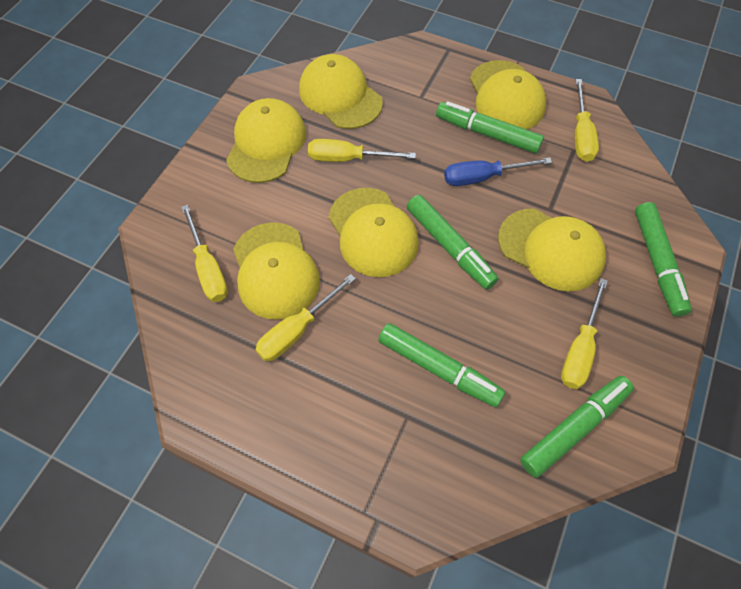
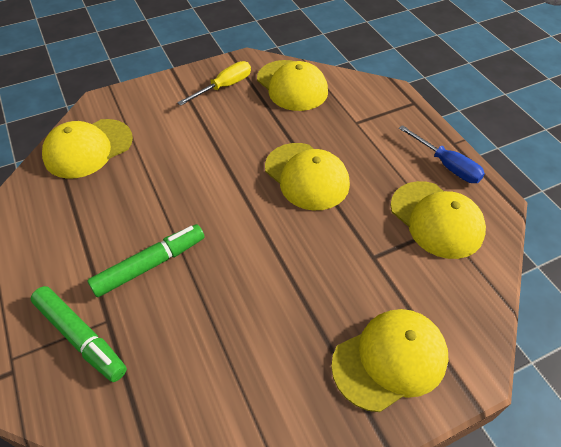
green marker: [378,323,505,407] [407,195,499,290] [436,101,544,154] [520,376,634,478] [635,202,692,317] = 5 -> [31,286,127,382] [87,224,205,297] = 2
yellow cap: [226,98,306,183] [233,222,320,320] [299,54,383,129] [329,188,419,277] [470,60,546,129] [498,209,606,292] = 6 -> [42,119,133,179] [257,60,328,111] [265,143,350,210] [331,309,449,412] [390,181,486,259] = 5
yellow screwdriver: [181,205,228,302] [255,274,356,361] [308,139,416,162] [561,278,608,389] [575,79,599,162] = 5 -> [177,61,251,106] = 1

